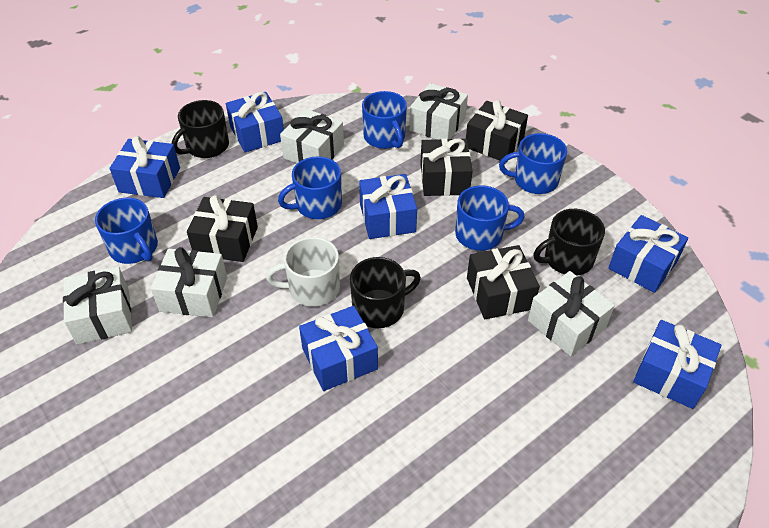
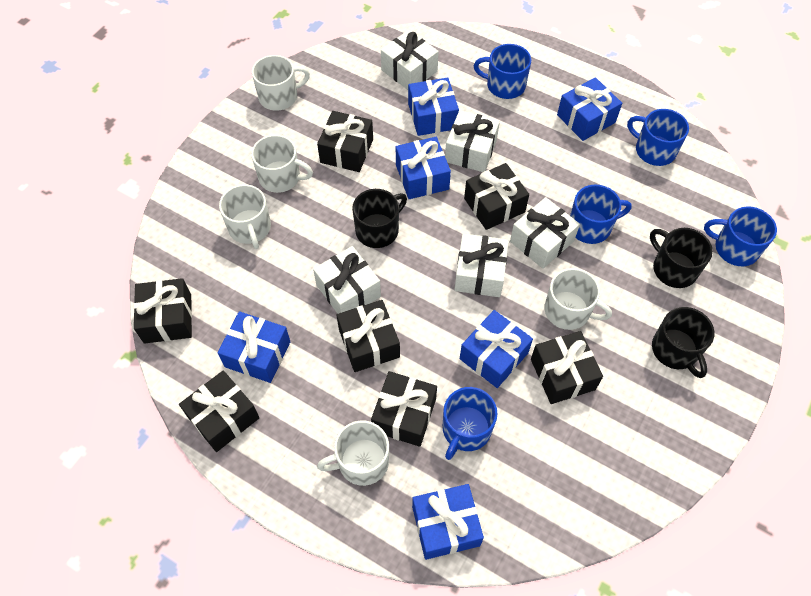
black gift: [187,195,258,262] [420,139,473,196] [466,100,528,163] [467,245,540,319] = 4 -> [134,278,192,344] [179,370,259,452] [317,111,373,172] [336,300,400,372] [371,371,437,447] [464,163,529,230] [531,331,603,404] = 7
white mug: [266,237,340,307] = 1 -> [219,184,271,249] [251,135,313,193] [252,55,310,111] [317,420,389,486] [544,268,612,330] = 5

